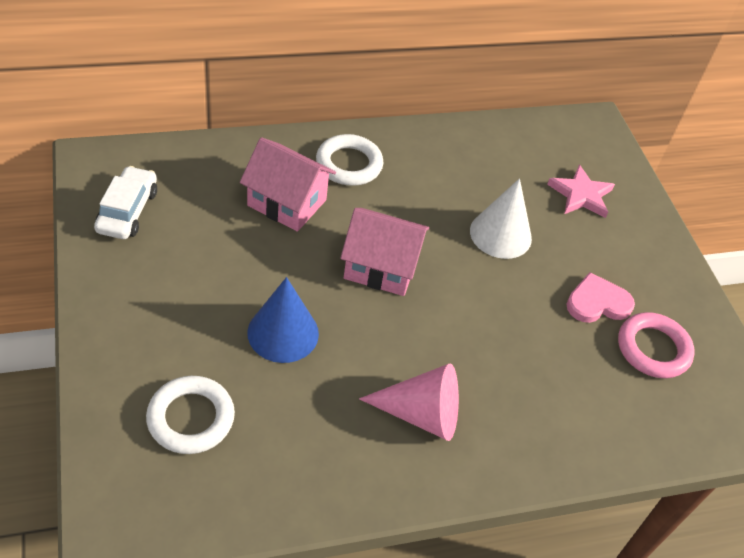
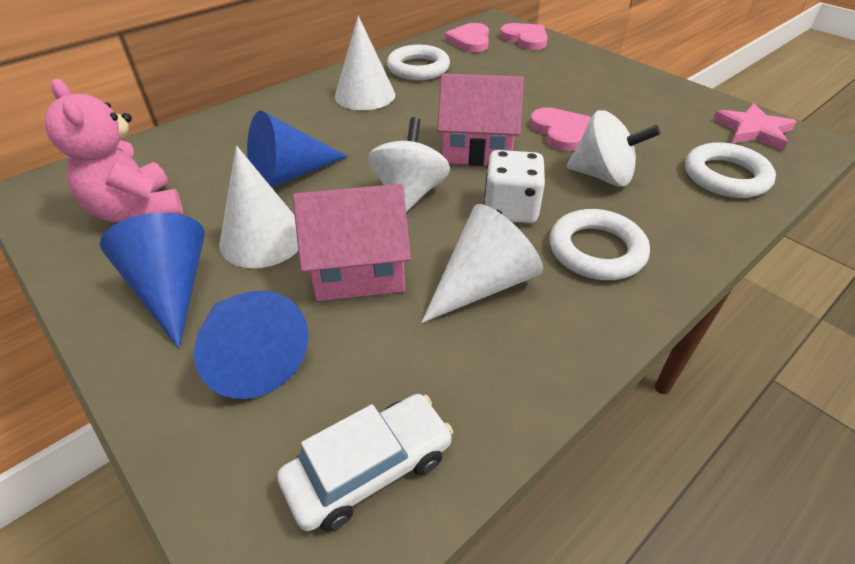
blue cone: [247,277,319,363] = 1 -> [100,213,205,349] [194,291,309,399] [247,111,348,187] = 3
pink cone: [359,363,459,441] = 1 -> none = 0
pink heart: [567,272,635,323] = 1 -> [445,23,489,52] [500,23,548,50] [530,107,591,151] = 3
pink ring: [618,312,695,378] = 1 -> none = 0
pink teddy bear: none = 0 -> [45,79,183,222] = 1
white cone: [470,178,532,259] = 1 -> [219,146,298,268] [335,16,395,110] [421,204,543,323] = 3
white dice: none = 0 -> [484,150,545,223] = 1
white ring: [146,376,235,454] [316,134,383,186] = 2 -> [387,45,450,80] [550,209,650,280] [685,142,776,198] = 3
white spinning top: none = 0 -> [368,117,450,212] [567,110,660,187] = 2

